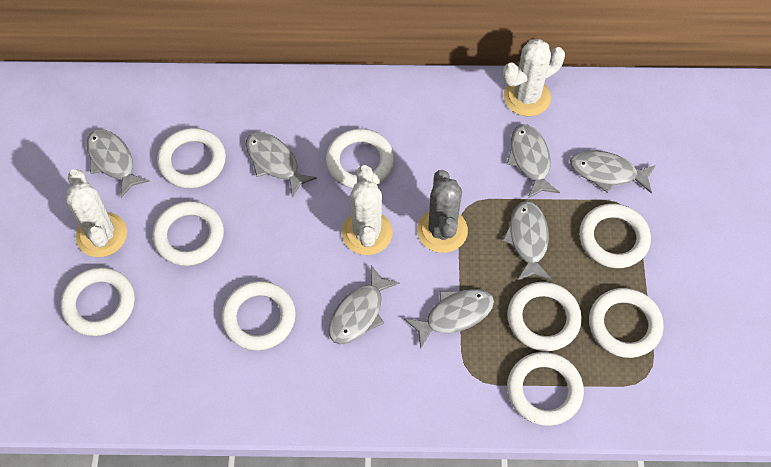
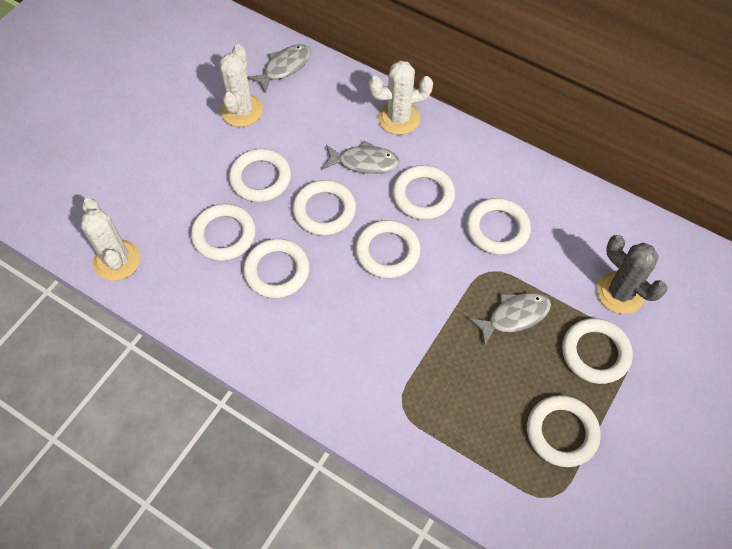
grey fish: [87,129,150,198] [245,132,317,198] [329,265,400,345] [404,289,494,349] [502,201,552,281] [507,124,560,198] [570,150,656,193] = 7 -> [247,44,311,93] [323,140,400,174] [469,293,551,346] = 3

